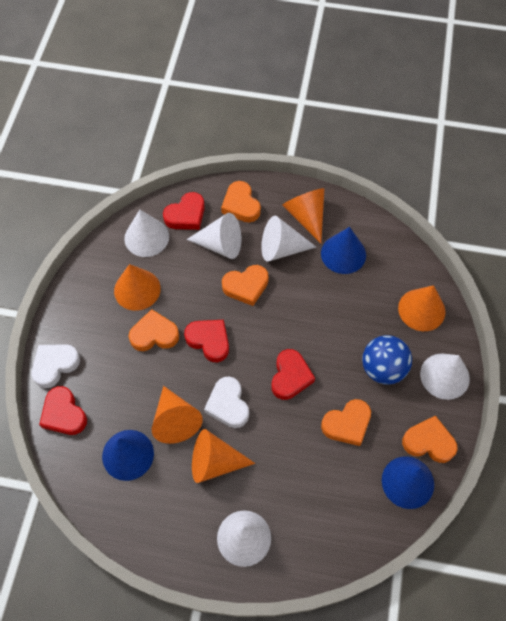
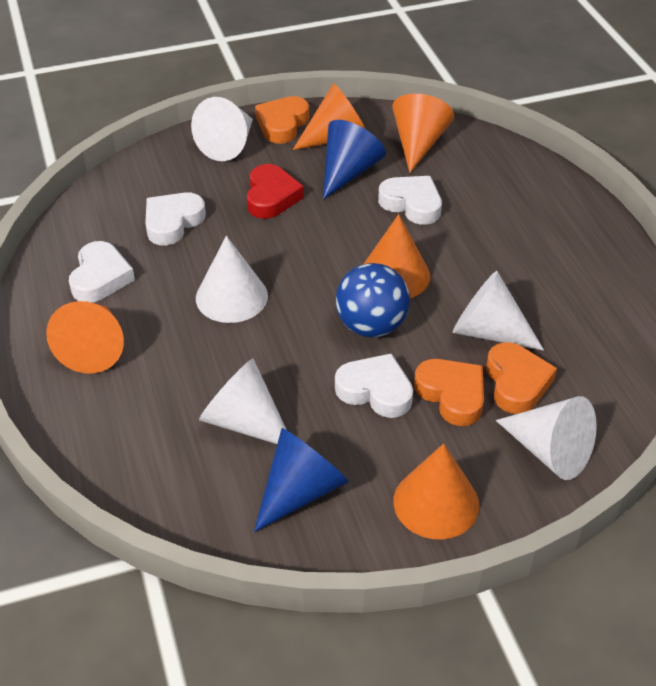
blue cone: [102,430,154,481] [321,227,366,274] [382,456,434,509] = 3 -> [254,428,349,532] [323,120,386,200] = 2
orange heart: [129,309,179,351] [221,181,261,222] [222,265,269,306] [321,399,371,446] [402,415,458,463] = 5 -> [255,96,309,144] [414,359,484,426] [486,342,557,414] = 3
red heart: [39,386,87,435] [163,192,205,230] [184,320,229,362] [272,349,315,400] = 4 -> [247,164,304,219] = 1
white heart: [31,344,80,388] [204,376,249,428] = 2 -> [69,241,135,303] [145,192,206,246] [335,353,413,418] [378,176,442,225] = 4

